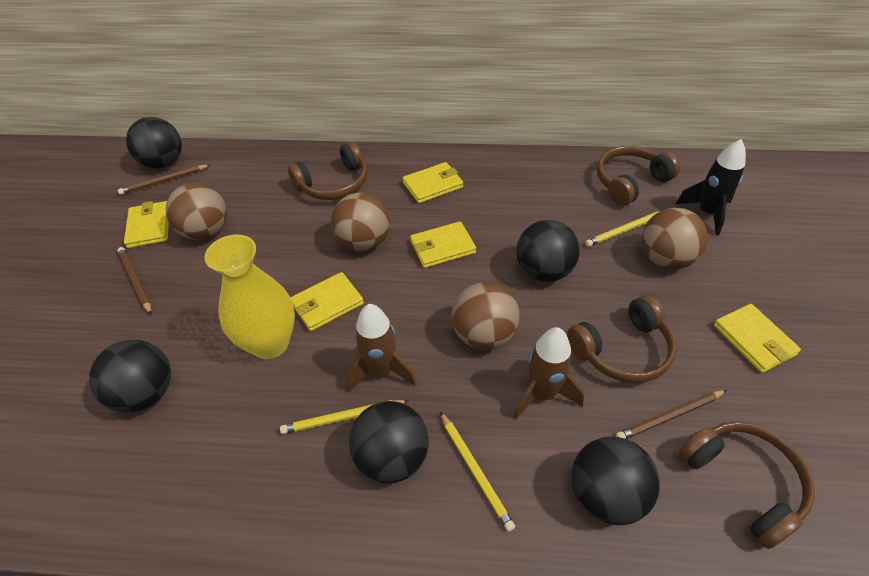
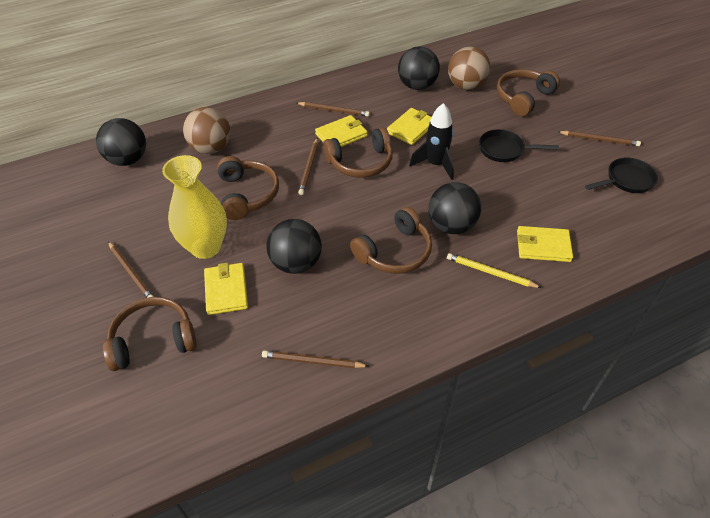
black ball: [89,340,171,413] [126,117,182,169] [349,401,429,484] [516,220,580,282] [571,436,660,525] = 5 -> [96,118,146,166] [266,219,322,274] [398,46,440,90] [428,182,481,234] = 4
black pan: none = 0 -> [479,129,559,162] [585,158,658,193] = 2
brown ball: [166,183,227,240] [331,193,390,251] [451,282,520,350] [642,208,708,269] = 4 -> [183,107,231,154] [448,47,490,90] = 2
brown headphones: [288,142,367,200] [567,295,676,383] [597,146,681,206] [679,421,815,549] = 4 -> [103,297,197,371] [217,156,279,220] [323,127,393,178] [350,207,432,274] [497,69,560,116] = 5
brown pencil: [118,165,210,195] [118,247,152,314] [616,390,727,439] = 3 -> [108,241,154,298] [262,350,369,368] [297,102,370,117] [298,138,318,195] [558,131,641,146] = 5
brown rocket: [346,304,417,392] [513,327,584,420] = 2 -> none = 0
yellow pencil: [280,400,409,434] [440,412,515,532] [585,211,660,247] = 3 -> [447,253,542,288] = 1
yellow wallet: [124,201,169,248] [290,272,364,331] [403,162,463,203] [410,221,476,268] [714,304,801,373] = 5 -> [204,263,248,315] [315,115,367,147] [387,108,431,145] [517,226,573,262] = 4

